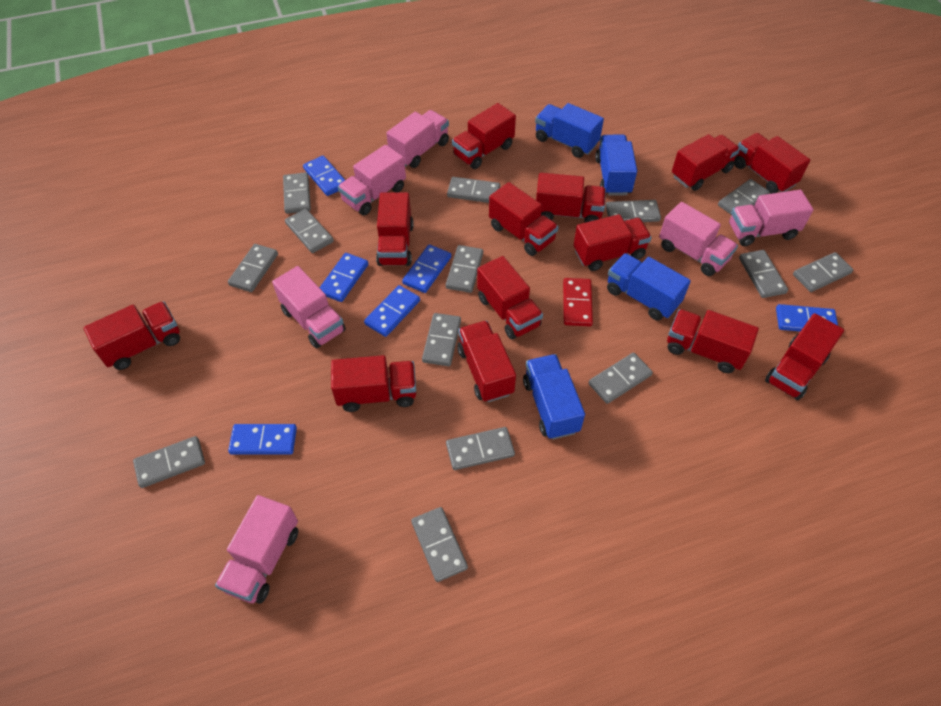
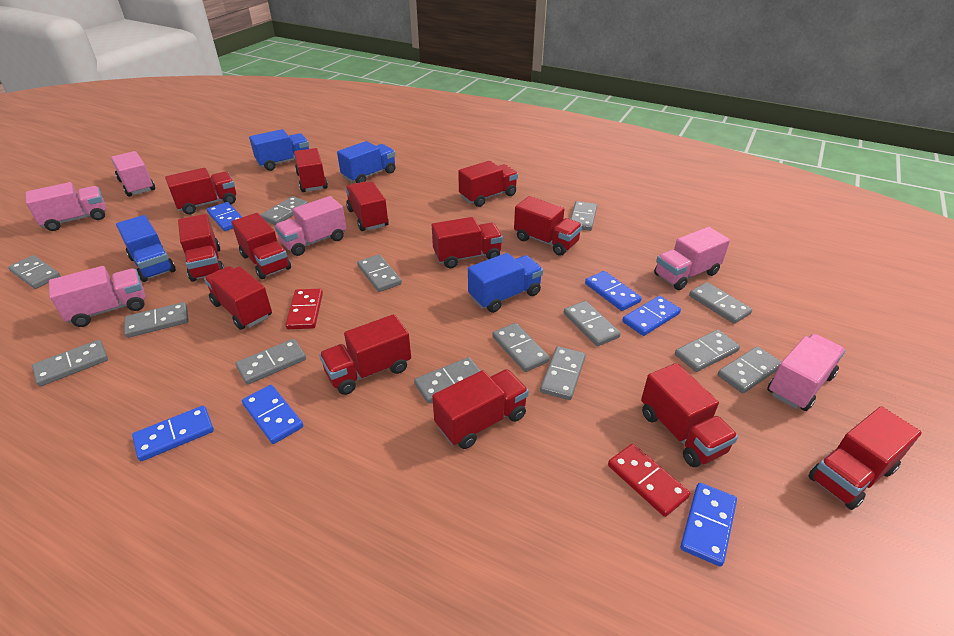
red domino: [563,278,593,326] = 1 -> [286,289,323,329] [608,444,690,517] = 2

